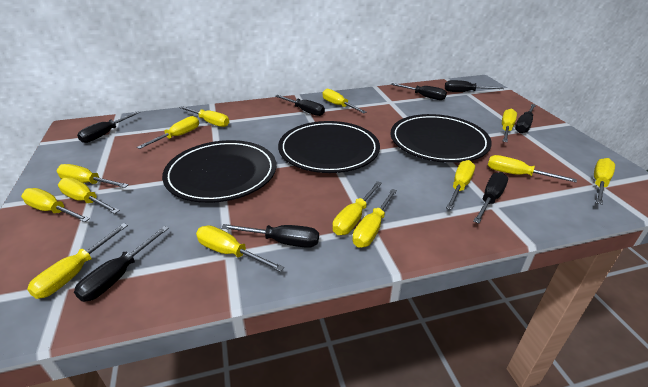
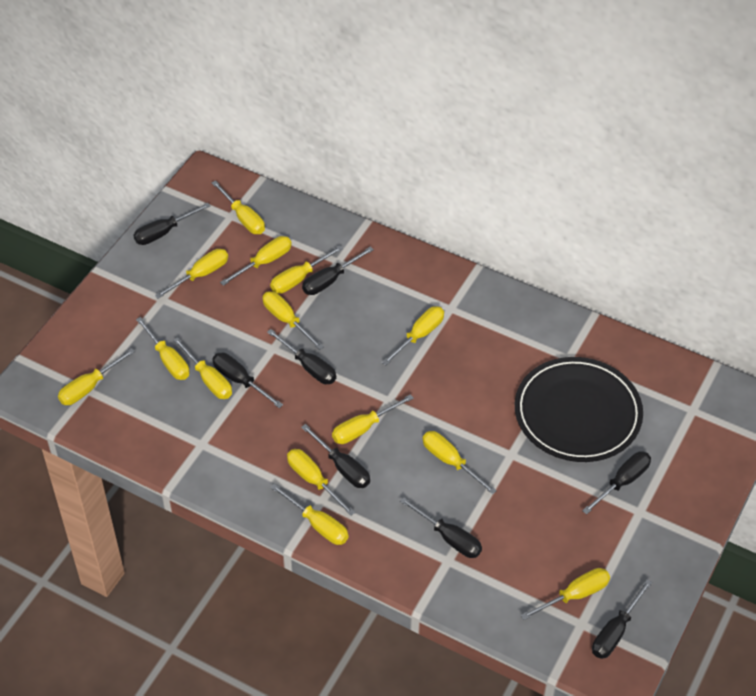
black plate: [162,140,276,203] [278,121,380,173] [390,114,492,163] = 3 -> [515,357,643,462] = 1

